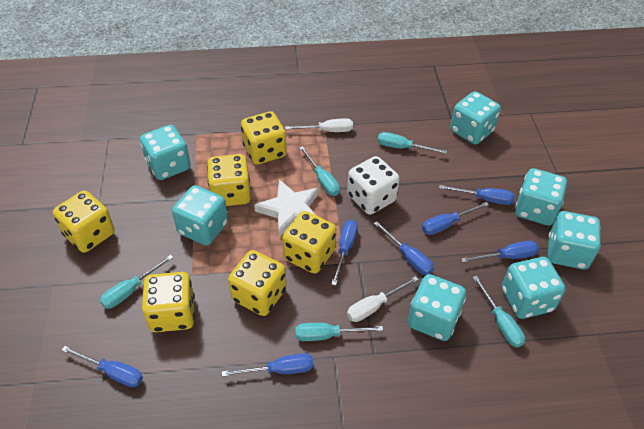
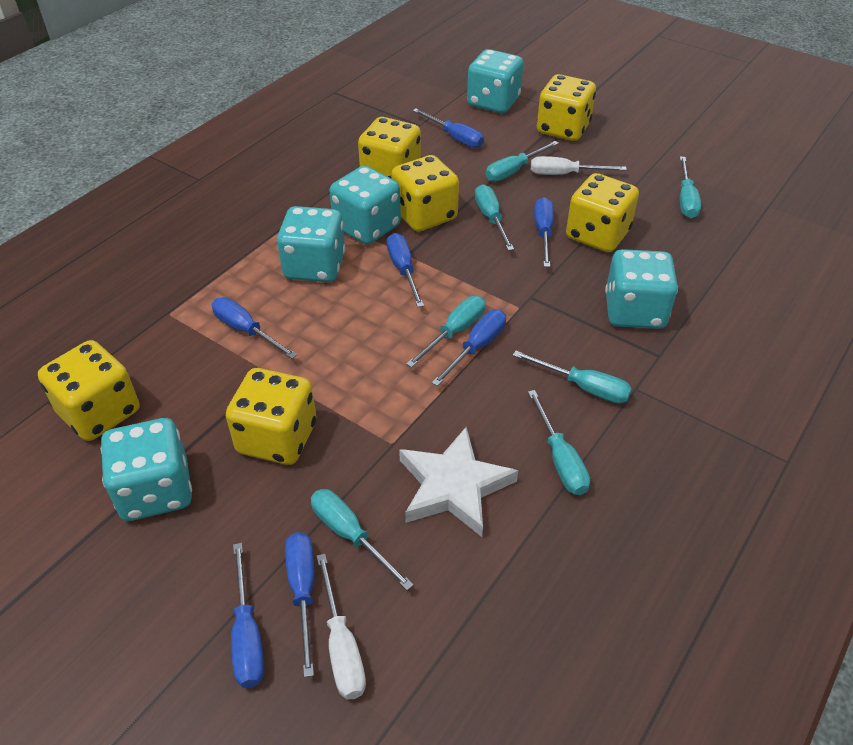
turquoise dice: [140,125,191,180] [172,185,228,246] [408,274,466,341] [450,91,501,145] [502,257,566,319] [515,168,567,226] [548,211,601,270] = 7 -> [101,418,192,521] [277,206,345,282] [329,166,401,245] [467,49,523,113] [605,249,678,329] = 5
turquoise screwdriver: [100,255,173,309] [295,323,383,341] [299,146,340,196] [378,132,447,154] [472,276,525,347] = 5 -> [311,489,414,591] [406,296,485,368] [475,184,514,251] [486,141,559,182] [513,350,632,403] [528,390,590,495] [680,157,701,218] = 7
white dice: [347,156,400,215] = 1 -> none = 0

